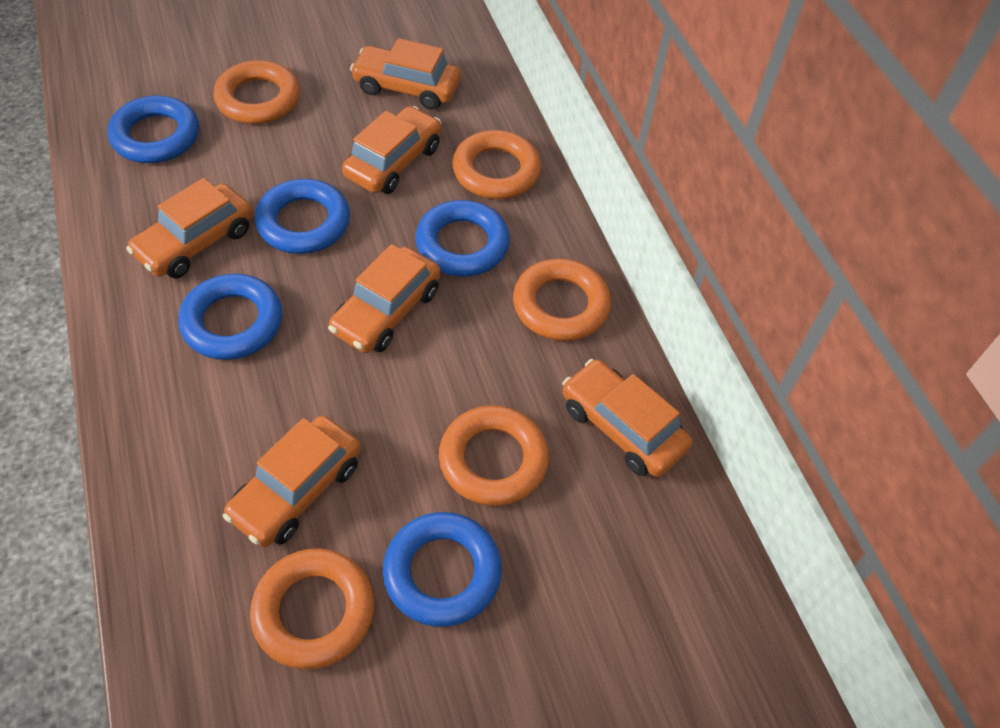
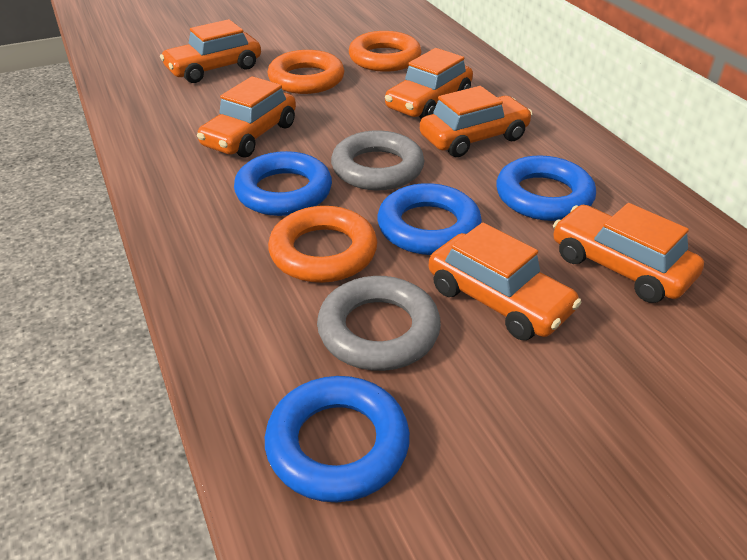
blue ring: [107,95,199,163] [178,274,282,360] [255,179,350,254] [383,512,502,627] [415,200,510,277] = 5 -> [234,151,332,216] [265,376,410,502] [377,183,482,255] [496,155,596,221] = 4
grey ring: none = 0 -> [317,276,441,371] [331,130,424,191] = 2
orange ring: [213,60,300,124] [250,549,374,669] [439,405,549,506] [452,130,541,199] [513,258,611,341] = 5 -> [267,50,344,94] [268,206,377,283] [349,31,421,72] = 3

